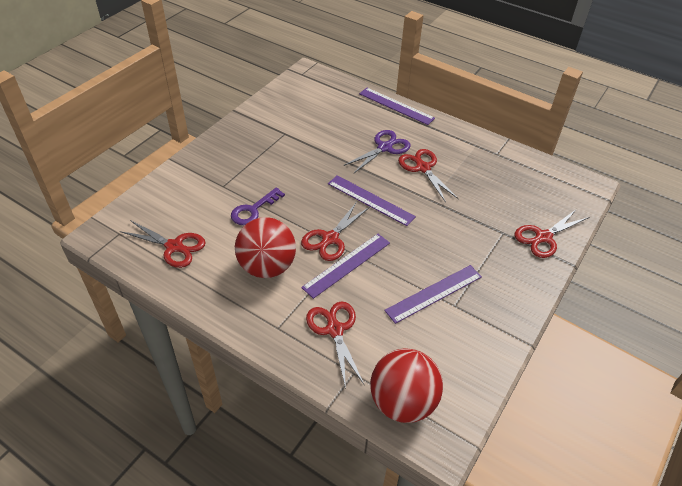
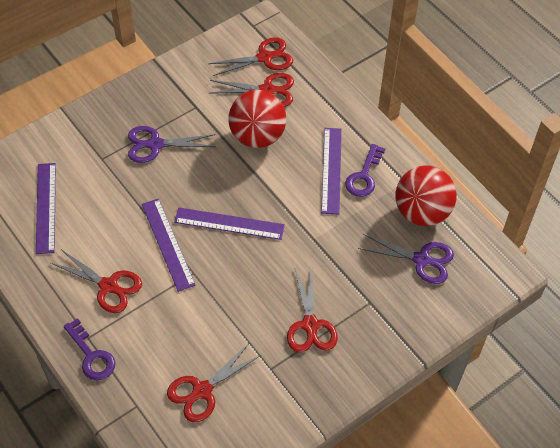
purple key: [231,187,285,225] = 1 -> [64,318,115,380] [345,144,385,197] = 2
purple scissors: [343,130,411,174] = 1 -> [128,126,216,163] [358,234,454,284] = 2

